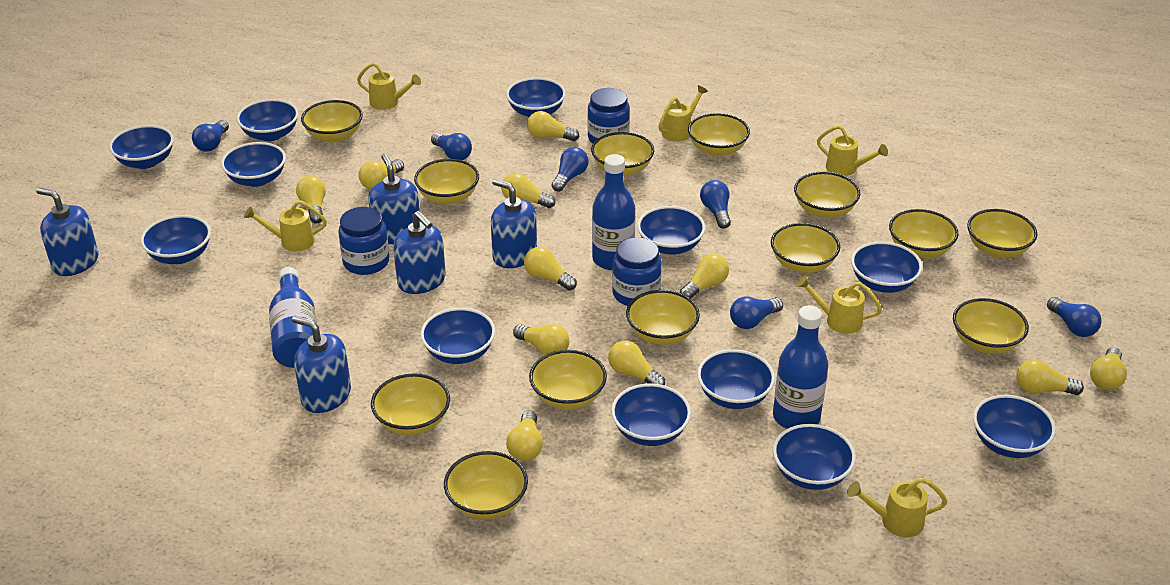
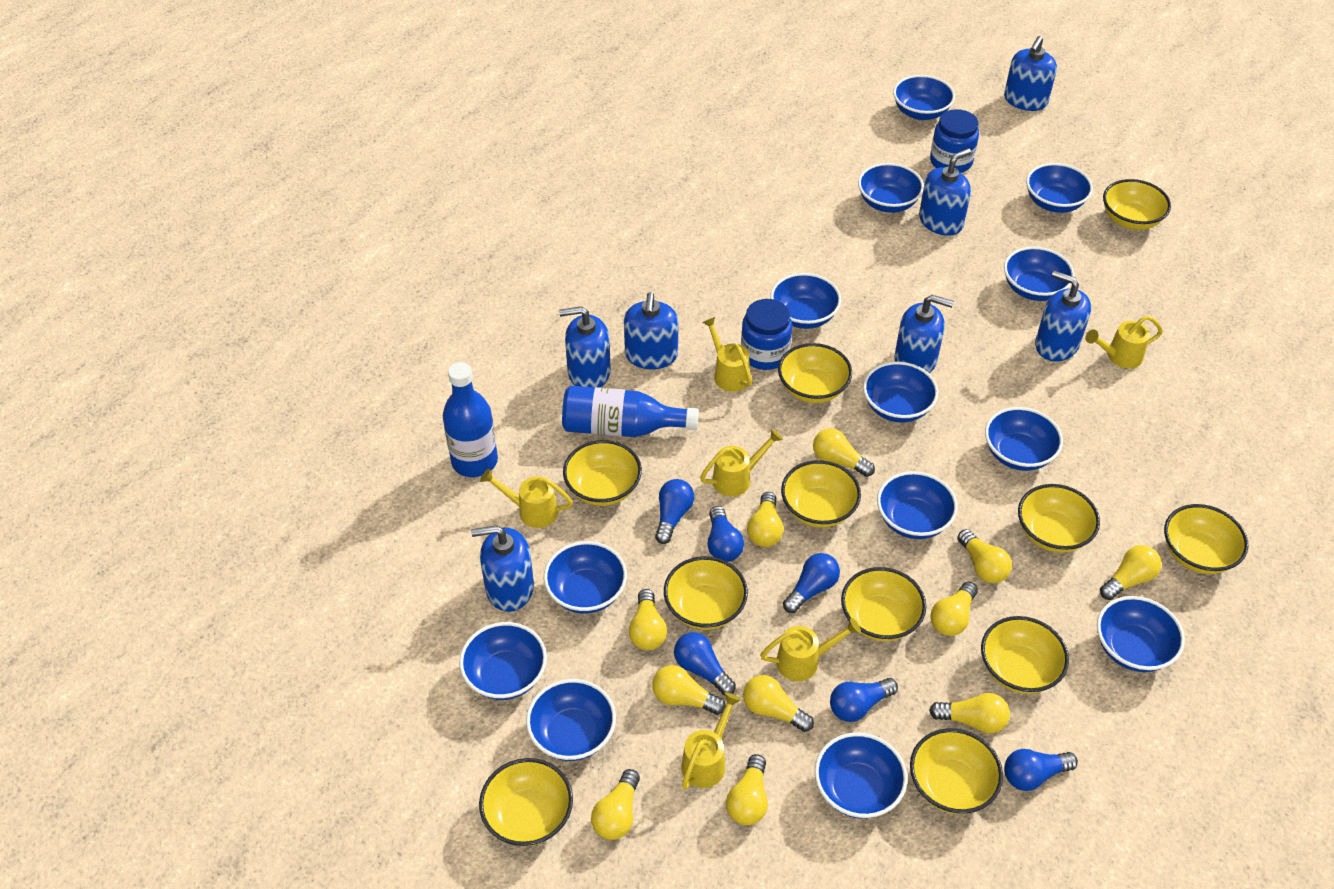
blue bottle: [269,267,317,368] [592,154,636,270] [773,305,828,429] = 3 -> [443,362,498,477] [562,386,699,437] = 2
blue bowl: [109,125,174,169] [140,215,211,264] [221,142,286,187] [237,99,299,141] [420,308,495,364] [506,78,566,117] [611,383,691,446] [637,206,705,255] [697,349,775,409] [773,424,856,490] [851,241,922,293] [973,395,1056,458] = 12 -> [459,622,547,700] [526,679,616,761] [544,541,627,613] [770,273,841,329] [815,732,908,819] [858,163,924,213] [863,361,938,423] [877,471,958,539] [893,75,955,120] [985,407,1063,471] [1004,247,1075,301] [1026,163,1093,213] [1097,596,1185,672] = 13
blue jar: [338,207,389,275] [587,88,630,144] [612,237,662,306] = 3 -> [741,299,792,370] [930,109,979,173] = 2
blue soap dispenser: [36,187,99,276] [292,316,351,413] [368,154,420,244] [393,211,446,294] [491,179,537,268] = 5 -> [471,525,534,612] [559,306,611,388] [624,292,678,369] [894,295,954,374] [919,148,971,236] [1004,36,1057,111] [1035,271,1091,361] = 7
yellow bowl: [301,100,363,143] [371,373,450,435] [414,159,479,205] [444,451,528,520] [529,350,607,410] [591,132,654,176] [626,290,700,345] [688,113,750,156] [771,223,840,273] [794,172,860,218] [889,209,959,258] [953,298,1029,354] [967,209,1037,258] = 13 -> [479,758,573,846] [563,440,642,506] [664,556,748,630] [778,343,852,403] [781,460,861,528] [841,567,926,641] [910,728,1003,814] [981,616,1069,694] [1018,484,1100,553] [1103,179,1171,230] [1164,504,1248,574] = 11

